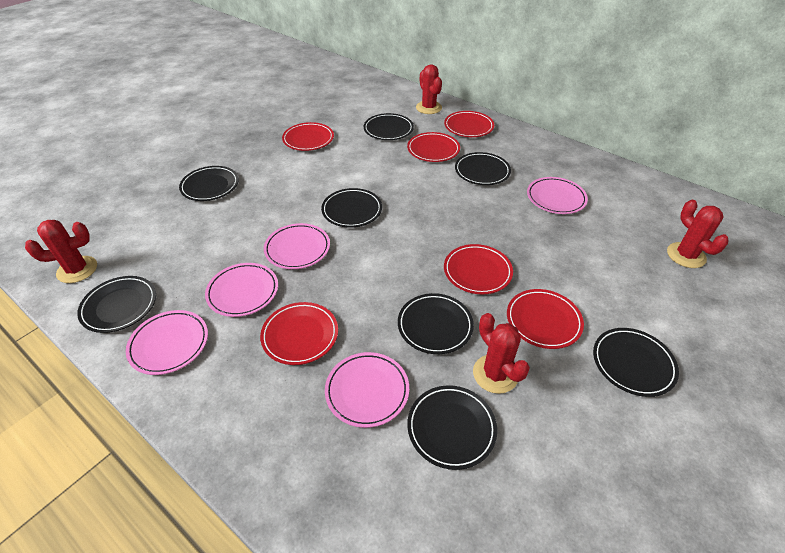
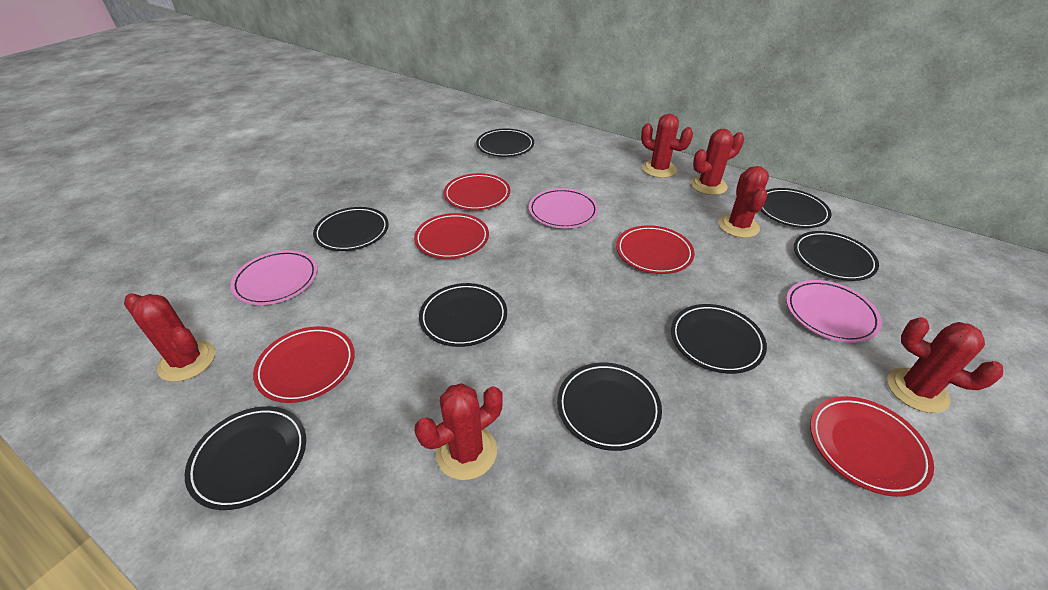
pink plate: [126,310,208,375] [205,263,278,317] [264,223,330,269] [325,352,409,428] [527,177,588,214] = 5 -> [231,250,317,305] [529,188,598,228] [786,280,882,343] = 3
red cactus: [25,220,97,283] [416,64,442,114] [473,313,530,394] [667,200,729,268] = 4 -> [124,293,215,382] [414,383,503,480] [641,114,693,178] [691,129,744,195] [719,166,769,238] [887,317,1003,413] = 6
red plate: [260,302,338,365] [282,122,334,151] [407,132,460,162] [444,111,494,137] [444,244,513,294] [507,289,584,349] = 6 -> [253,326,355,403] [414,213,489,259] [444,173,510,210] [616,225,694,274] [810,396,934,497] = 5

